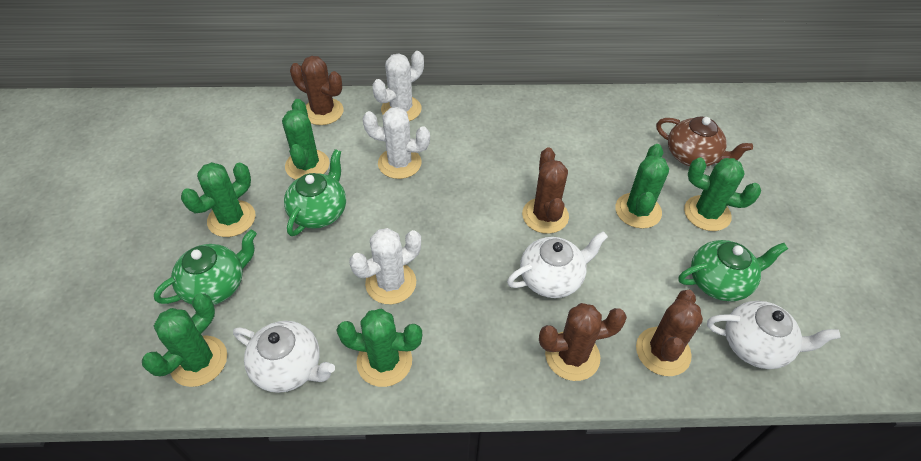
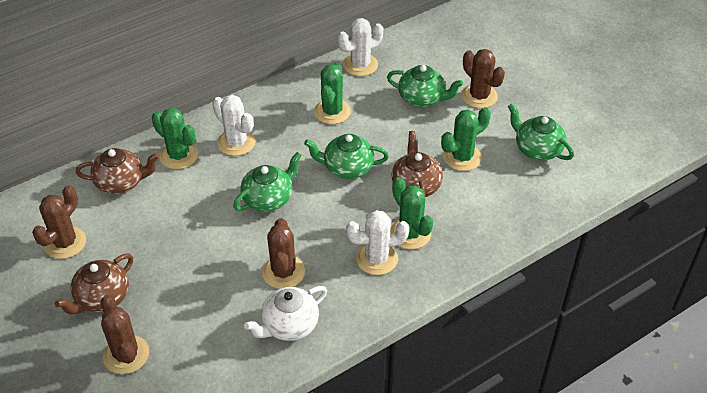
brown teapot: [656,116,753,167] = 1 -> [55,254,133,314] [75,148,160,194] [392,131,443,197] = 3
green cactus: [142,293,227,387] [181,162,255,237] [282,99,329,180] [337,309,422,387] [615,144,669,228] [684,158,761,231] = 6 -> [152,108,198,169] [314,63,351,124] [390,177,433,250] [441,107,491,171] = 4
green teapot: [154,230,257,305] [284,149,346,236] [678,240,788,302] = 3 -> [233,152,302,212] [304,134,389,179] [387,65,463,107] [508,103,574,160] = 4
white teapot: [233,321,335,393] [507,231,608,298] [707,301,841,369] = 3 -> [244,286,327,341] = 1

